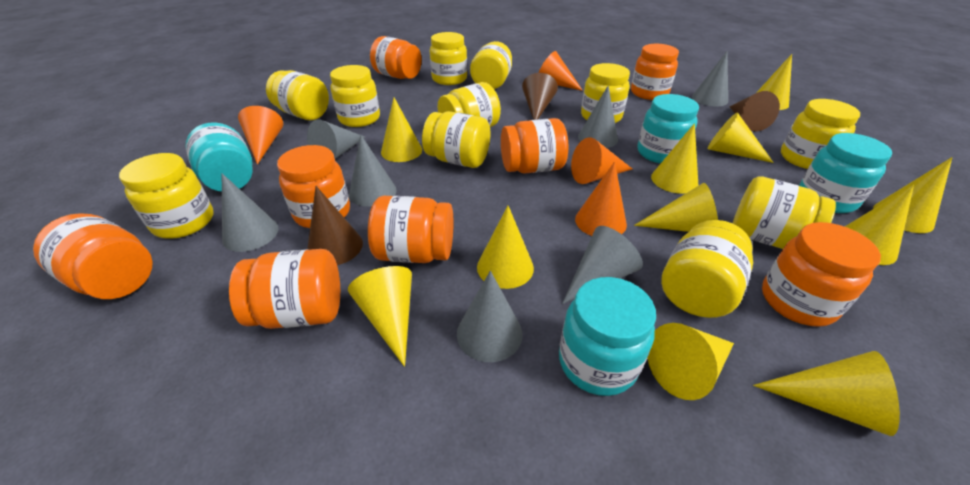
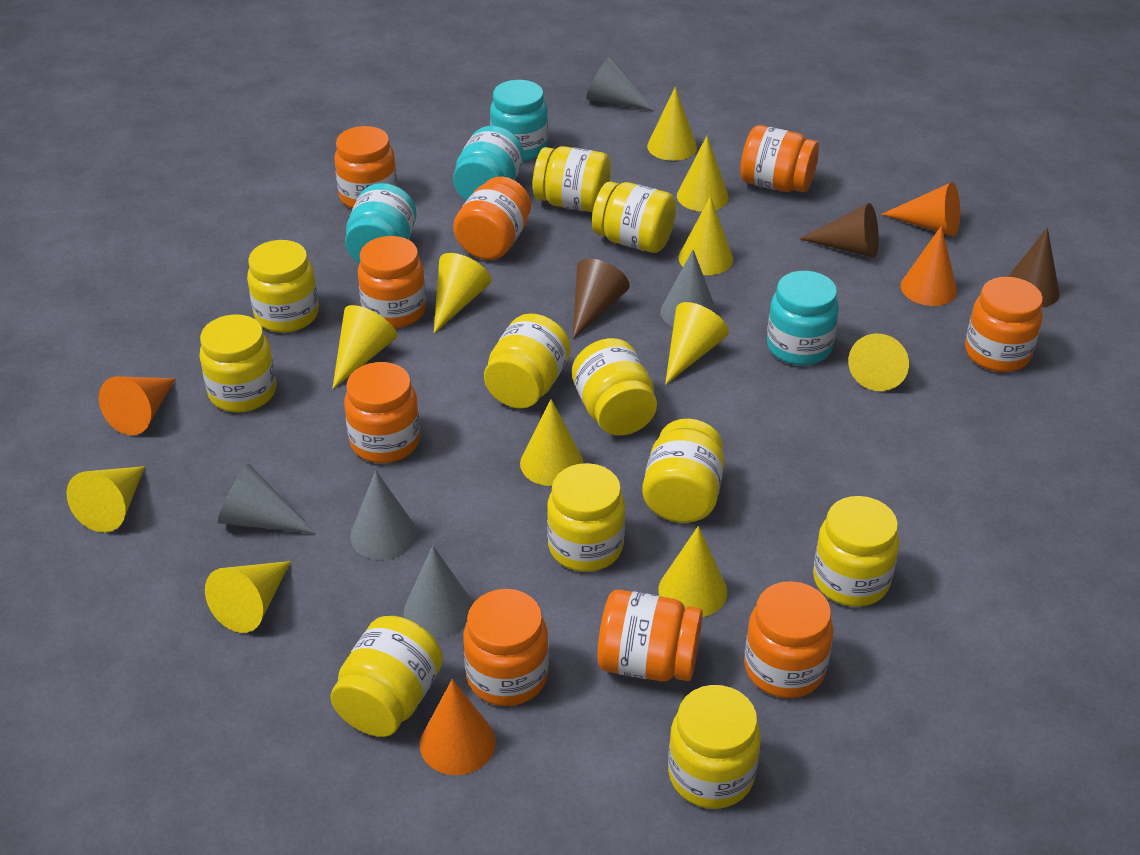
grey cone: [222,173,279,252] [307,119,365,159] [349,134,396,207] [457,271,523,362] [562,226,643,304] [578,86,618,148] [692,51,728,107] = 7 -> [218,464,316,534] [350,470,417,560] [404,545,473,638] [586,56,655,111] [660,250,717,327] = 5
orange jar: [33,213,153,299] [229,249,340,329] [277,145,350,228] [368,196,454,263] [370,36,422,79] [501,118,568,174] [631,44,679,100] [762,222,881,327] = 8 -> [334,126,397,209] [344,362,420,463] [358,236,426,328] [453,176,531,260] [463,589,549,706] [597,590,703,681] [740,125,819,192] [744,581,833,698] [965,277,1043,372] = 9

